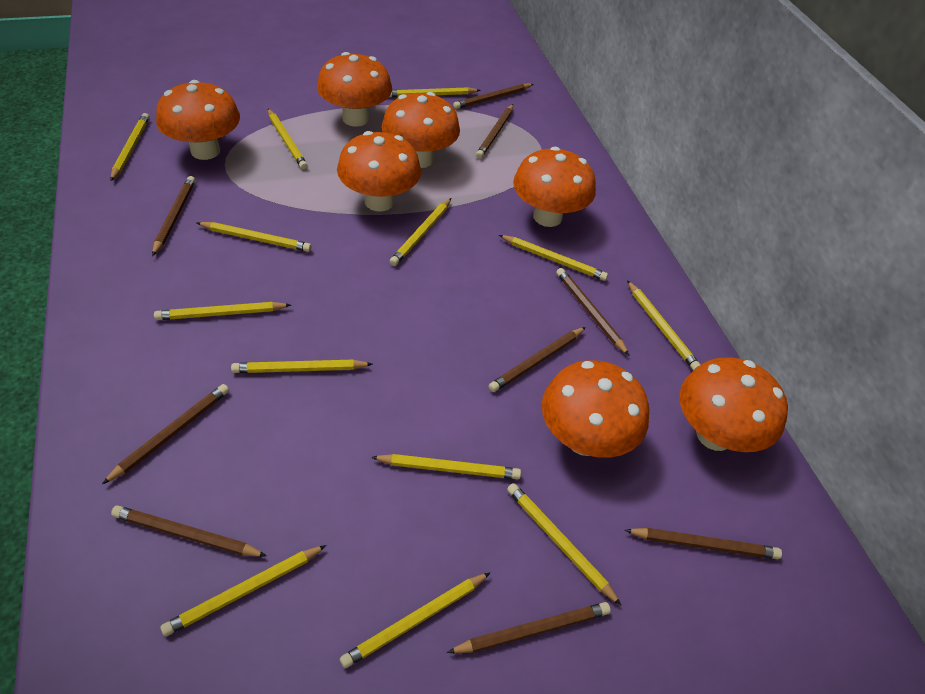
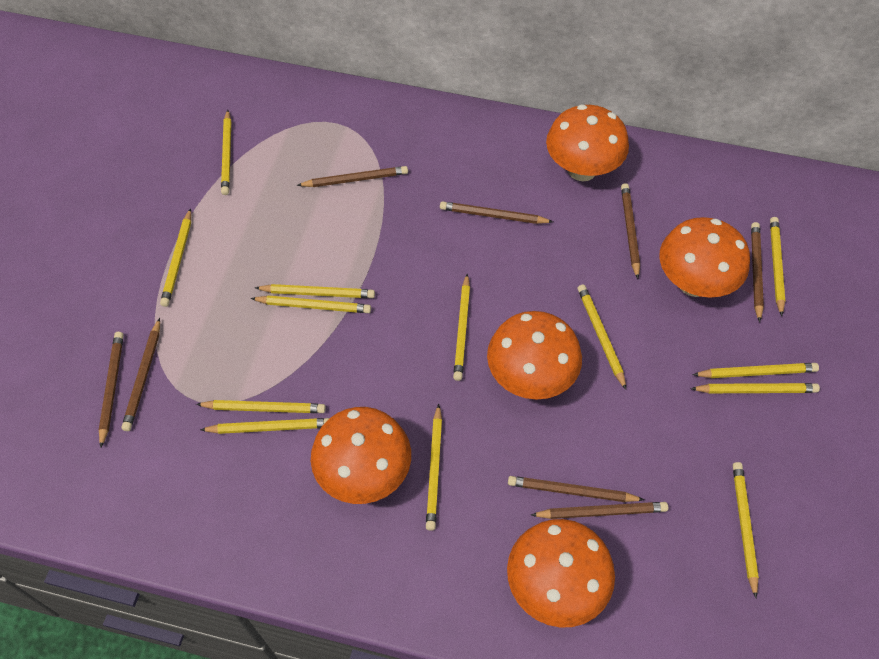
brown pencil: [102,384,229,484] [111,505,267,557] [152,176,195,256] [447,602,611,653] [453,84,533,109] [476,104,513,158] [489,327,586,392] [556,268,629,355] [624,528,782,559] = 9 -> [99,332,124,448] [121,318,160,431] [297,166,408,187] [440,201,553,224] [508,476,644,502] [531,502,668,519] [621,183,640,279] [751,222,764,322] = 8
orange mushroom: [156,80,240,160] [317,52,392,127] [337,131,421,211] [382,92,460,168] [513,147,596,227] [542,360,649,458] [679,358,788,452] = 7 -> [311,407,411,504] [487,311,582,400] [507,519,615,628] [546,105,629,181] [660,217,750,298] = 5

